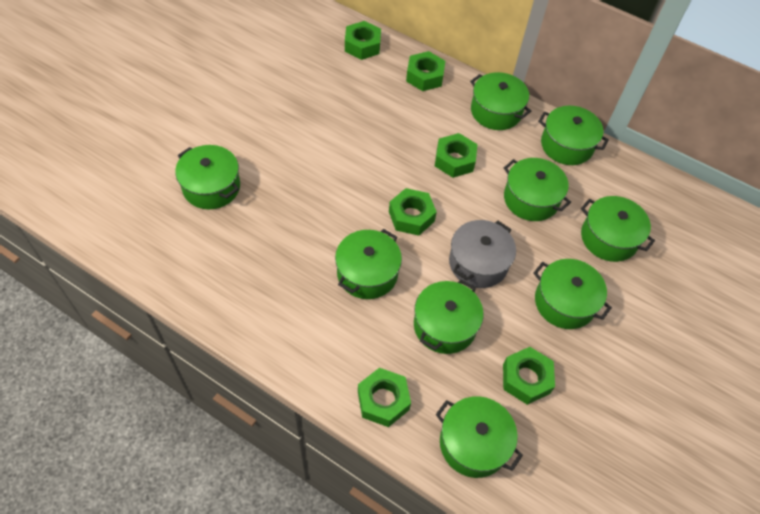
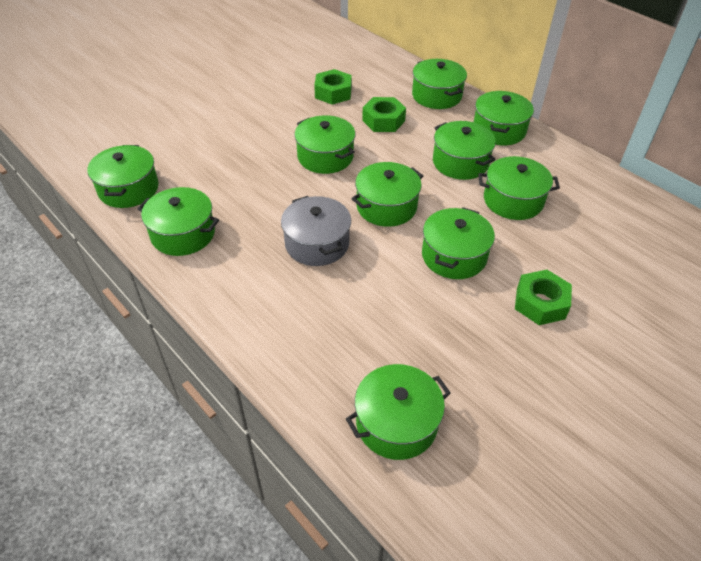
green nut: [345,21,381,60] [358,368,411,427] [389,188,437,236] [406,51,445,91] [435,133,477,178] [503,347,555,405] = 6 -> [314,69,352,104] [362,97,406,132] [515,270,572,325] = 3
green pot: [175,145,240,209] [335,229,402,299] [414,279,483,354] [436,396,523,478] [470,72,531,130] [504,158,571,221] [533,259,612,329] [538,106,609,165] [581,196,655,262] = 9 -> [87,145,159,208] [137,187,219,256] [294,115,355,174] [346,364,451,460] [351,162,423,227] [412,59,467,109] [422,207,495,279] [433,121,496,180] [474,91,534,145] [478,156,560,220] = 10

